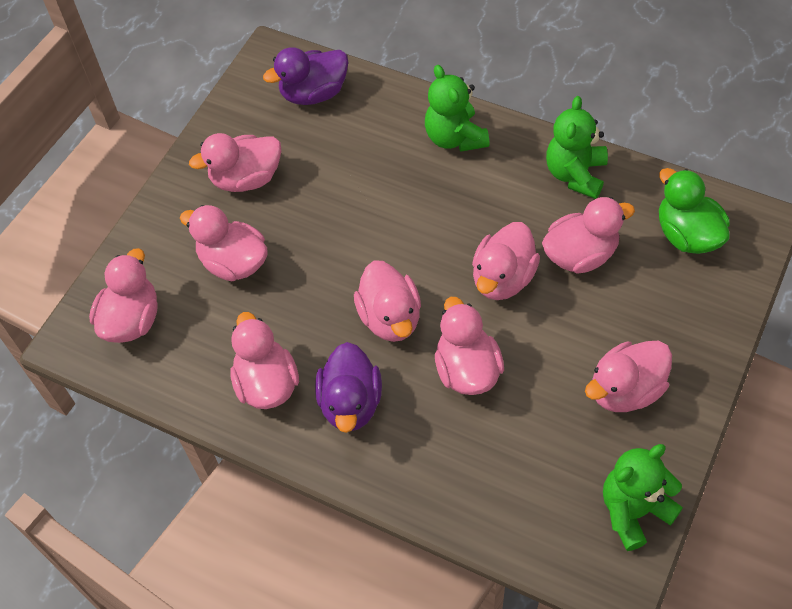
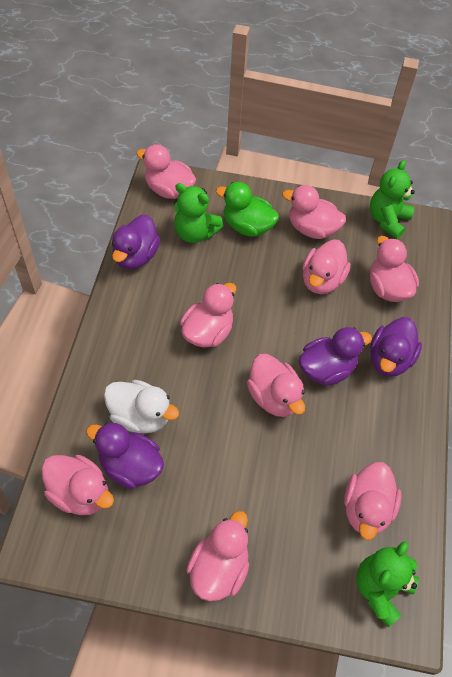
purple duck: [263,47,349,105] [315,342,382,433] = 2 -> [86,422,164,489] [112,215,160,270] [299,327,372,386] [370,317,422,377] = 4
white duck: none = 0 -> [104,380,179,433] = 1

